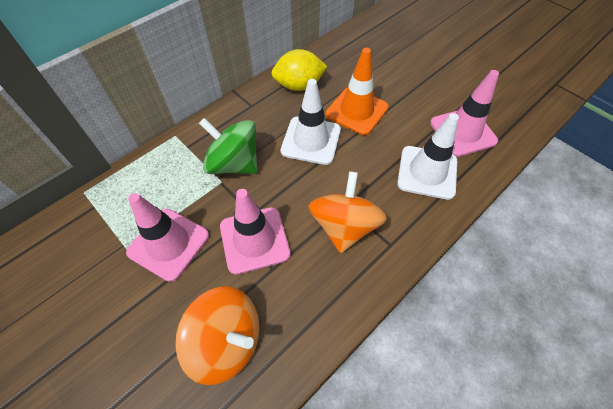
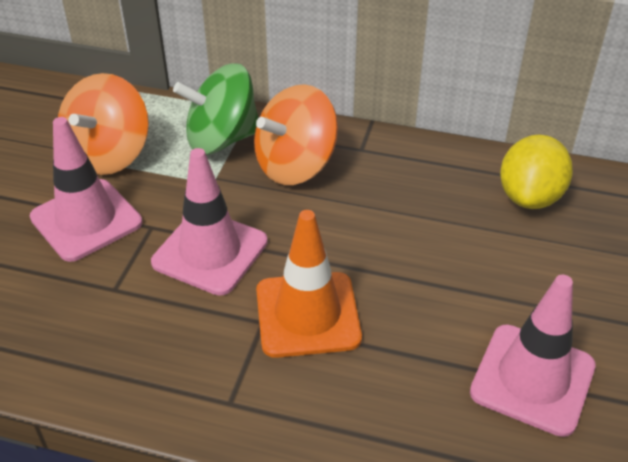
white traffic cone: [280,79,341,165] [397,113,459,200] = 2 -> none = 0

